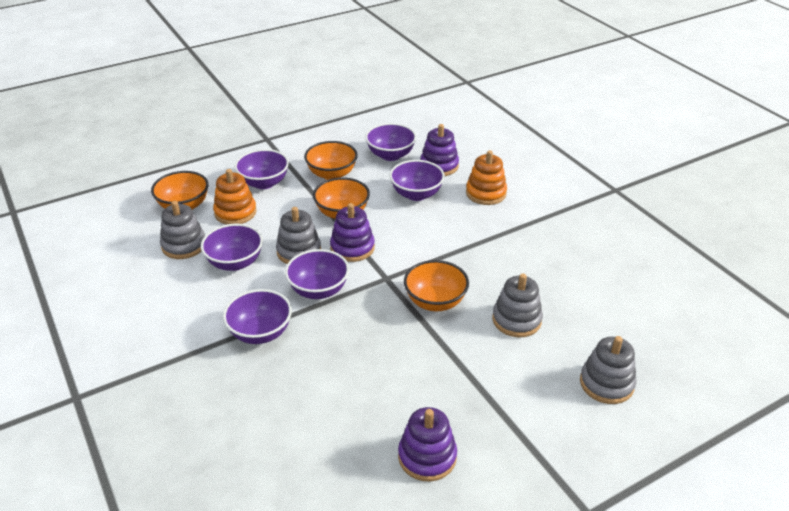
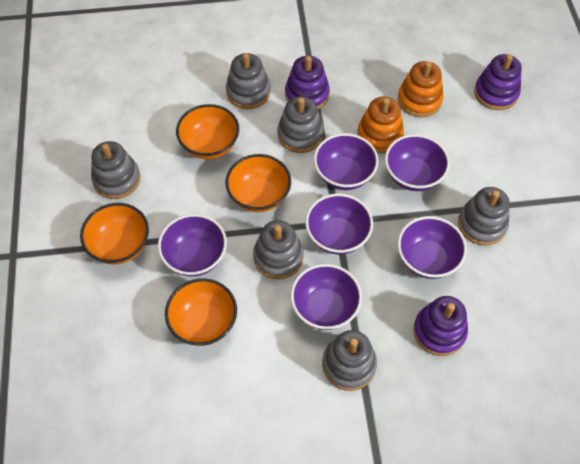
grey stacking toy: [160,201,205,259] [276,207,321,264] [492,274,543,337] [580,336,636,404] = 4 -> [91,141,141,199] [226,53,270,109] [253,220,304,279] [277,96,323,153] [322,330,377,391] [458,187,510,246] = 6

